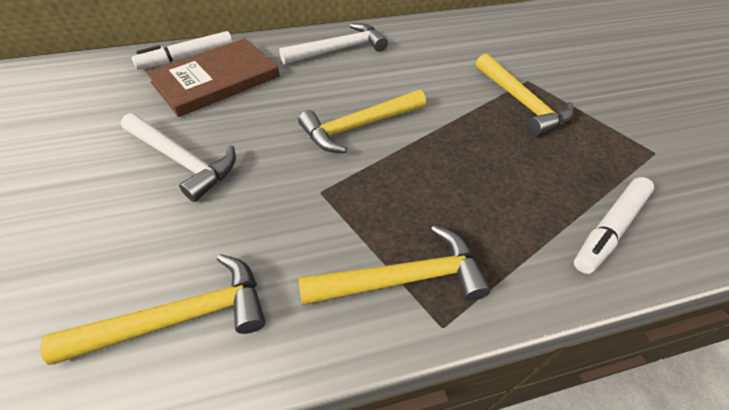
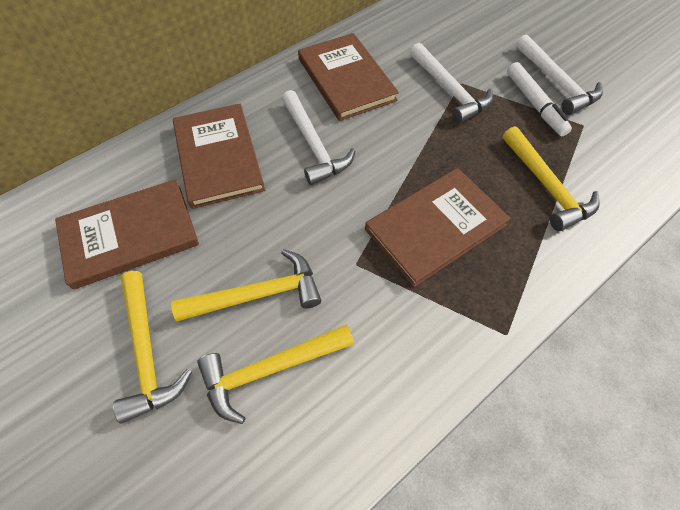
brown book: [146,38,280,117] = 1 -> [55,179,199,290] [173,104,265,209] [298,33,399,121] [365,168,511,287] = 4
white hammer: [121,113,236,202] [279,23,388,65] = 2 -> [282,90,356,185] [410,43,493,124] [516,34,603,115] = 3
white marker: [132,31,233,69] [574,177,654,274] = 2 -> [507,62,572,136] = 1

